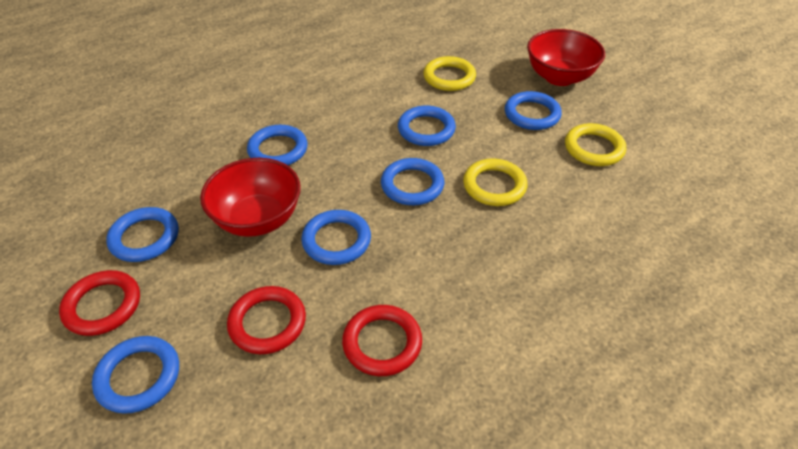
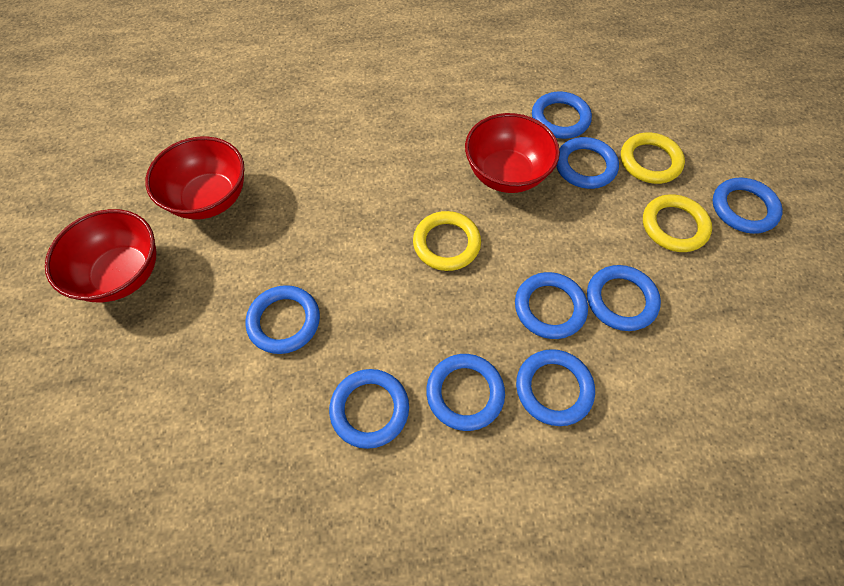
blue ring: [92,336,179,414] [106,207,179,262] [247,125,308,165] [301,210,371,265] [381,158,444,205] [398,106,456,146] [505,91,562,130] = 7 -> [245,285,320,354] [329,369,409,449] [426,354,505,431] [515,272,588,339] [516,349,595,426] [532,91,592,139] [556,137,619,189] [587,265,661,331] [713,178,783,234] = 9
red bowl: [200,158,301,237] [527,29,605,86] = 2 -> [45,209,156,302] [145,136,245,220] [465,113,560,193] = 3
red ring: [59,270,140,336] [227,286,306,354] [342,305,422,376] = 3 -> none = 0

